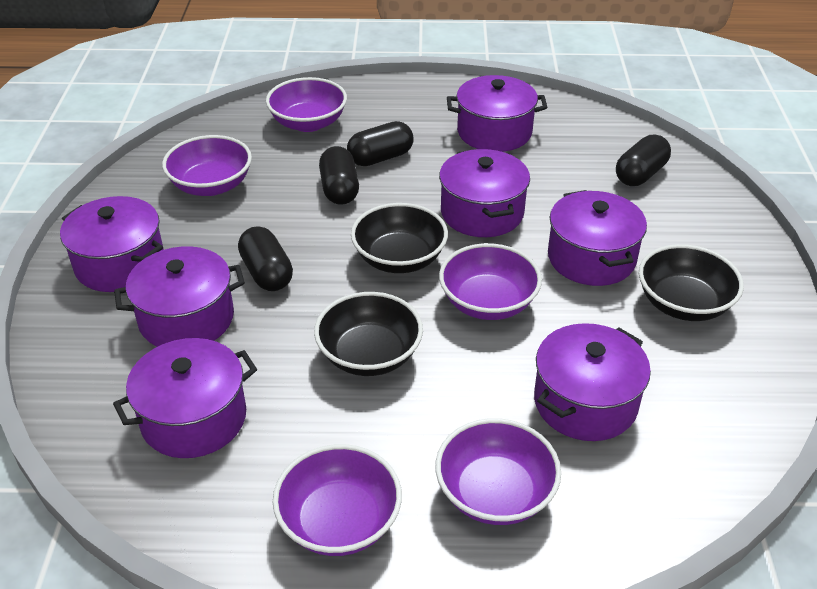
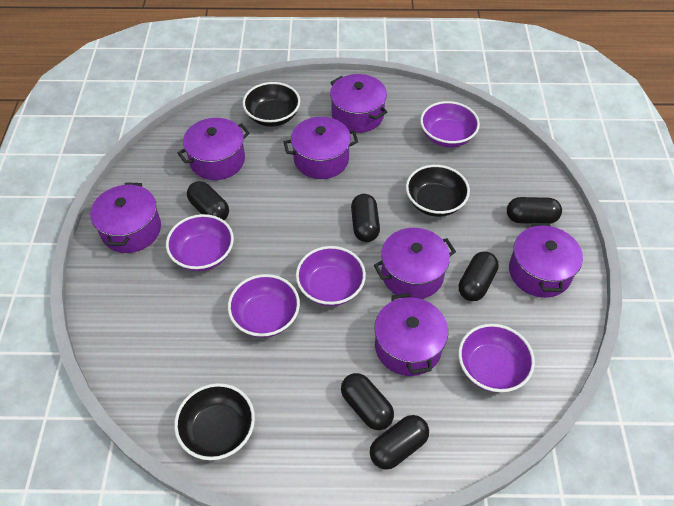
black capsule: [238,226,293,291] [319,146,359,205] [347,121,414,166] [616,135,671,186] = 4 -> [187,181,229,220] [341,373,394,430] [351,194,380,242] [370,415,429,470] [459,251,499,301] [507,197,562,224] = 6

